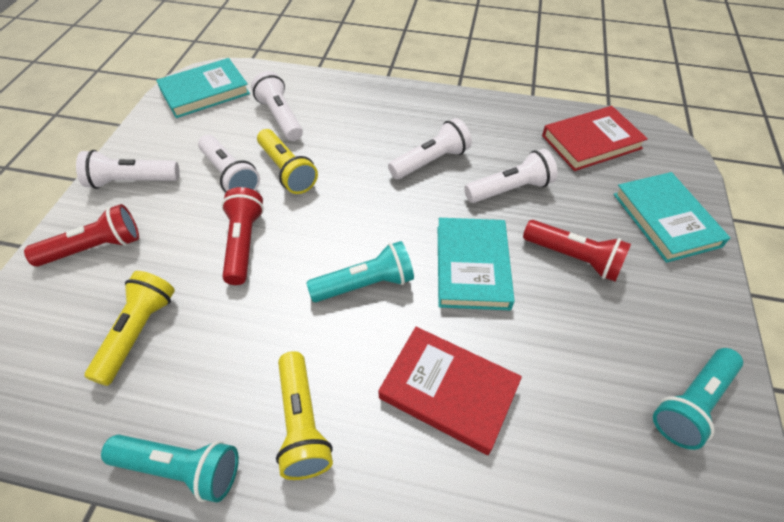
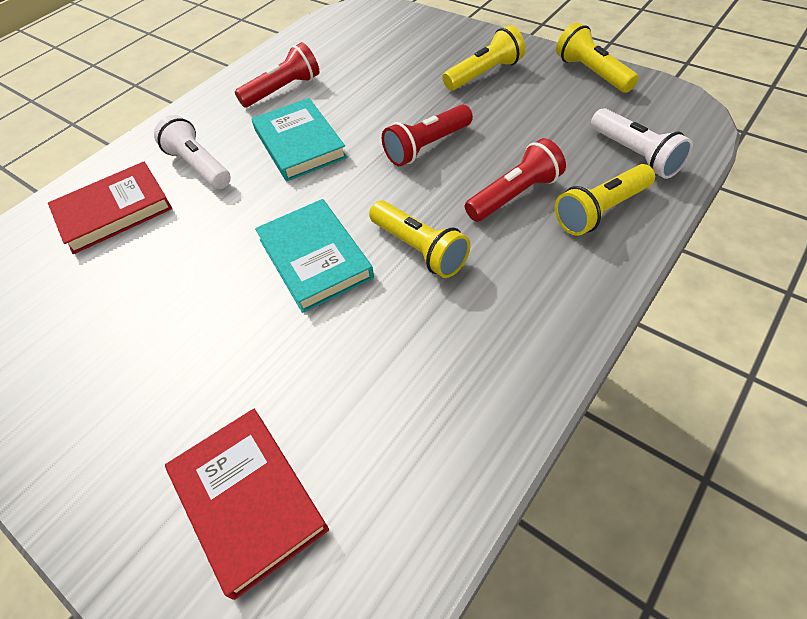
turquoise book: [156,58,250,118] [438,218,515,310] [614,172,730,263] = 3 -> [252,98,347,181] [255,199,374,313] = 2
turquoise flashlight: [101,435,239,503] [306,241,414,302] [653,348,743,450] = 3 -> none = 0
white flashlight: [76,150,179,189] [198,135,260,192] [251,71,303,141] [388,118,472,179] [464,149,557,203] = 5 -> [154,115,231,189] [591,108,693,179] = 2
yellow flashlight: [85,271,175,386] [257,129,318,194] [276,351,333,480] = 3 -> [369,201,470,278] [442,25,525,91] [555,164,655,236] [556,22,639,93] = 4

